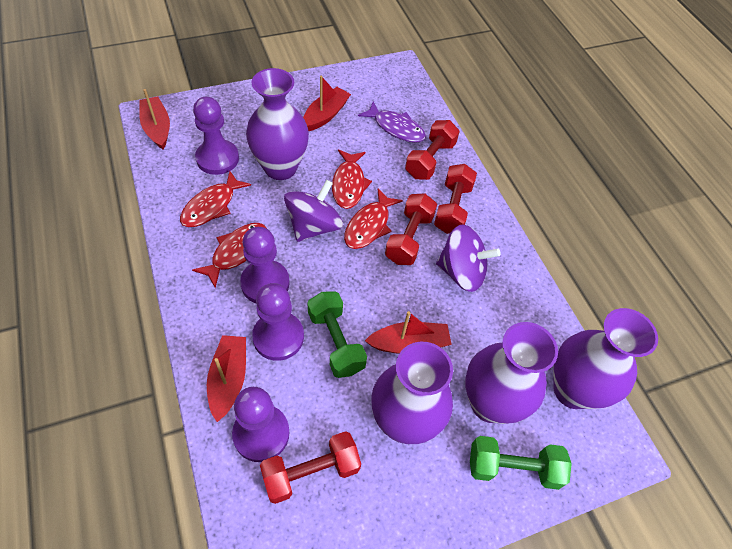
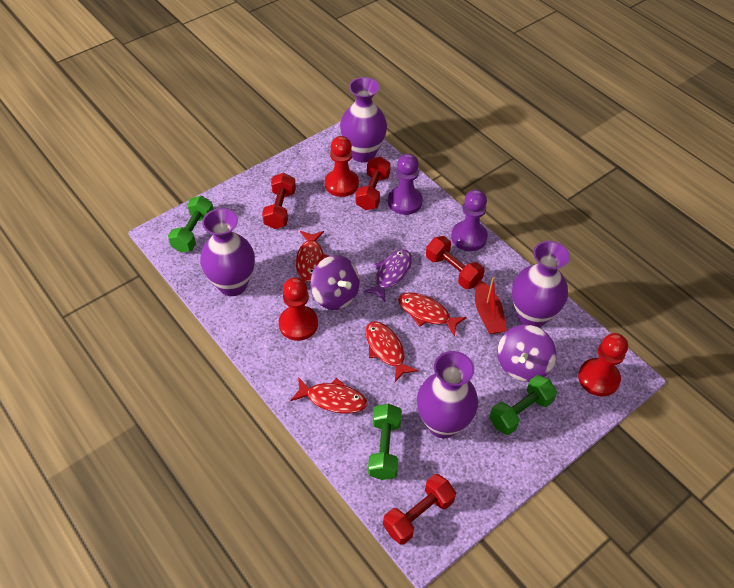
green dumbbell: [307,292,367,378] [470,436,572,490] = 2 -> [168,196,214,252] [368,404,402,480] [489,375,557,435] = 3
purple pawn: [193,97,239,175] [232,387,290,462] [240,227,290,303] [252,283,304,361] = 4 -> [388,154,423,215] [451,189,488,251] = 2
red boat: [139,89,170,149] [207,335,246,422] [303,76,351,131] [365,311,452,354] = 4 -> [475,277,507,334] = 1
red pawn: none = 0 -> [279,277,318,341] [325,136,359,197] [578,333,628,397] = 3

